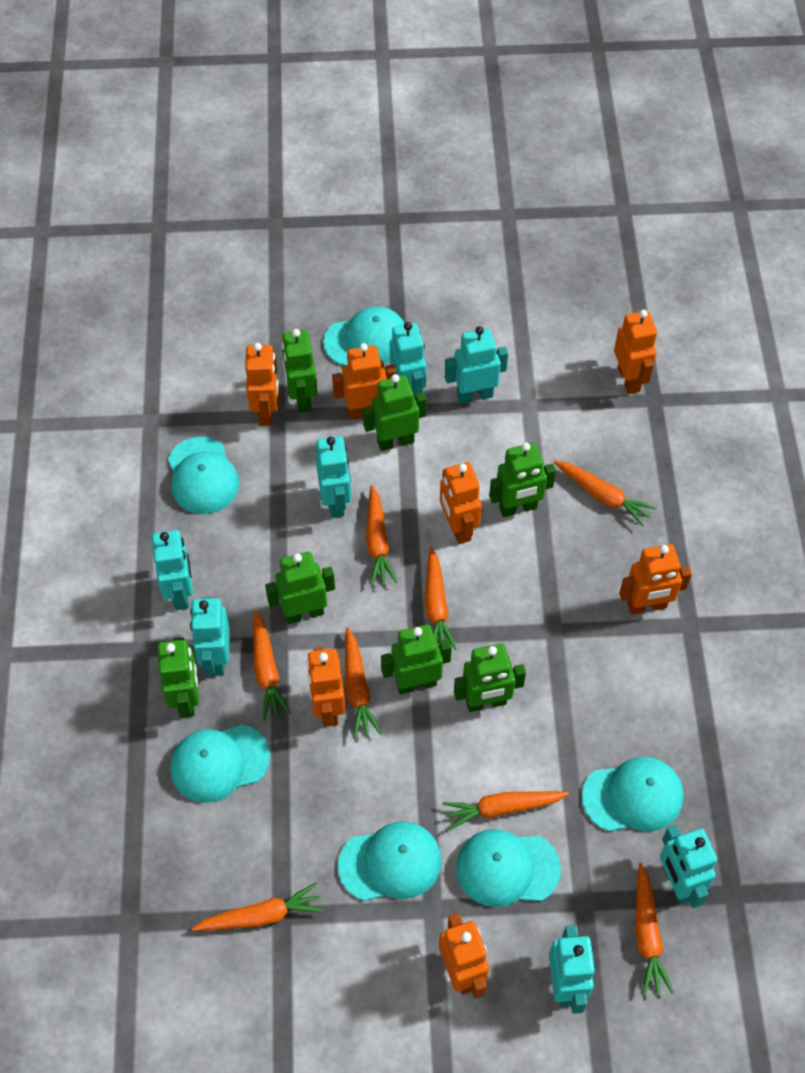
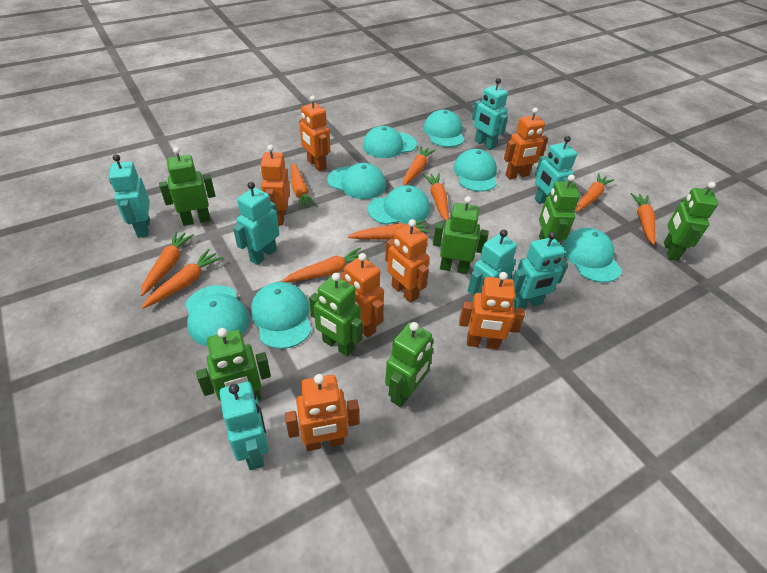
orange carrot: [191,882,324,931] [253,610,291,720] [345,627,382,739] [366,485,398,586] [425,547,457,650] [443,791,569,830] [554,460,656,526] [635,863,674,996] = 8 -> [141,231,194,296] [141,249,223,309] [282,247,370,282] [291,163,317,210] [348,220,431,240] [403,146,436,186] [423,173,449,221] [576,173,614,212] [631,193,655,245] = 9
turquoise cap: [168,436,240,514] [170,724,270,803] [323,306,405,366] [338,821,442,901] [456,829,561,907] [582,757,684,832] = 6 -> [185,285,249,346] [251,282,312,349] [327,163,386,199] [363,126,417,158] [368,185,430,225] [423,110,464,147] [453,149,497,192] [562,228,622,283] = 8

